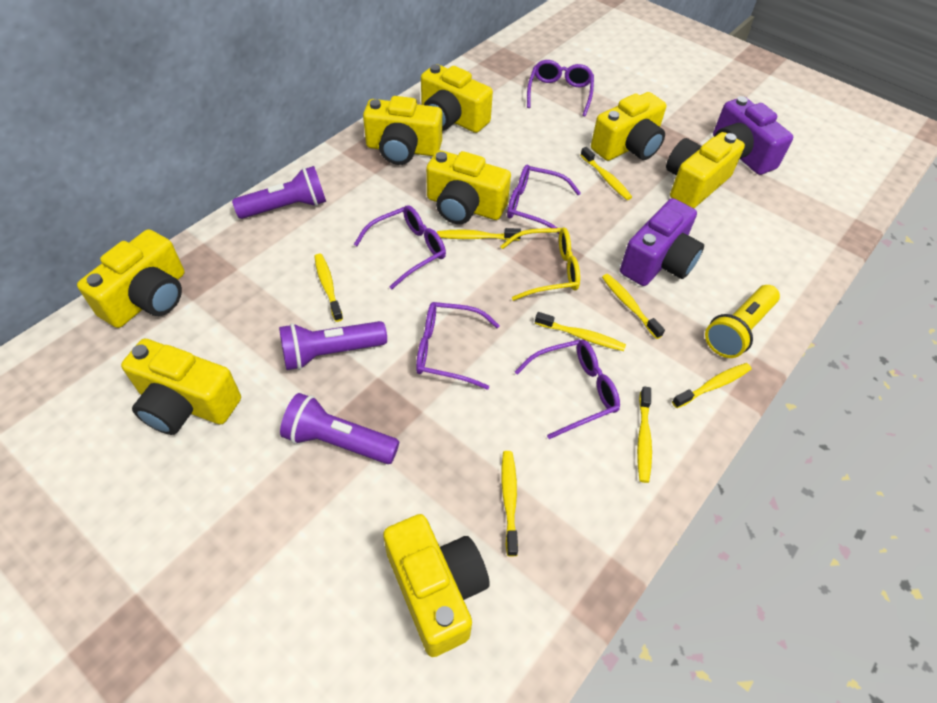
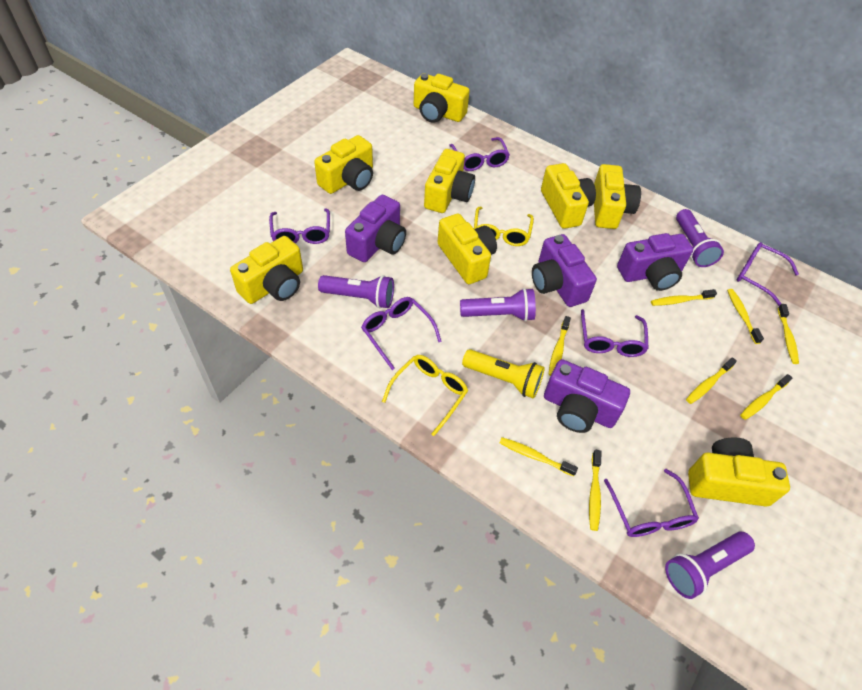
purple camera: [620,198,704,286] [713,96,793,175] = 2 -> [345,195,406,262] [532,234,597,307] [544,359,630,433] [617,233,693,291] = 4
purple flashlight: [232,166,326,219] [279,321,387,370] [280,393,399,464] = 3 -> [318,275,394,308] [460,288,536,322] [665,531,755,599] [676,209,724,267] = 4
purple glasses: [354,205,446,289] [416,302,500,390] [507,164,581,234] [515,339,620,439] [527,60,594,117] = 5 -> [269,209,330,244] [361,297,442,370] [449,137,510,171] [581,309,649,357] [604,469,699,537] [737,242,799,306] = 6
yellow glasses: [500,227,580,301] = 1 -> [382,355,468,436] [474,207,534,246] = 2

